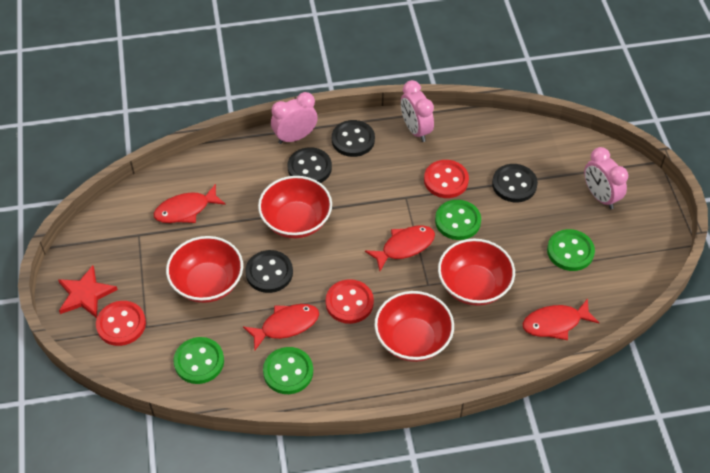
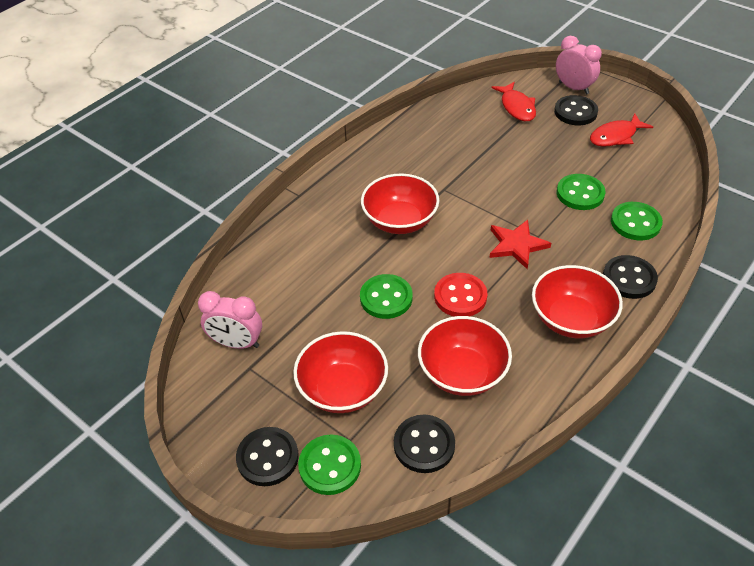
pink clock: [271,92,318,144] [401,80,434,142] [584,147,628,209] = 3 -> [198,291,262,349] [556,36,602,95] = 2
red button: [96,301,146,346] [325,279,374,324] [424,160,469,198] = 3 -> [434,273,487,317] = 1
red fish: [154,184,226,223] [243,304,319,350] [365,225,435,271] [523,299,600,340] = 4 -> [491,82,536,121] [590,113,653,147] = 2

